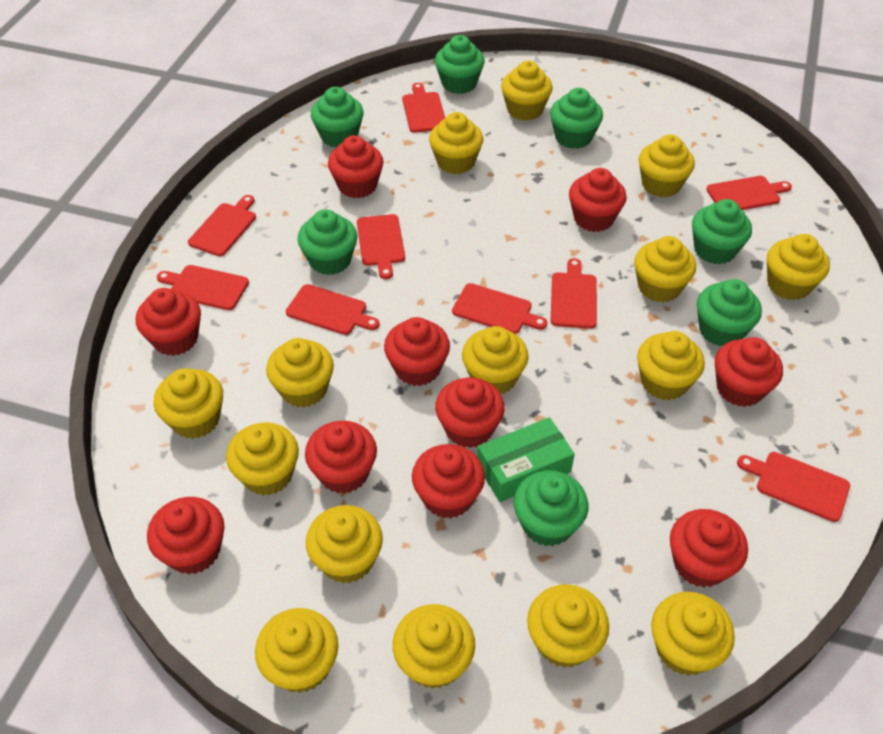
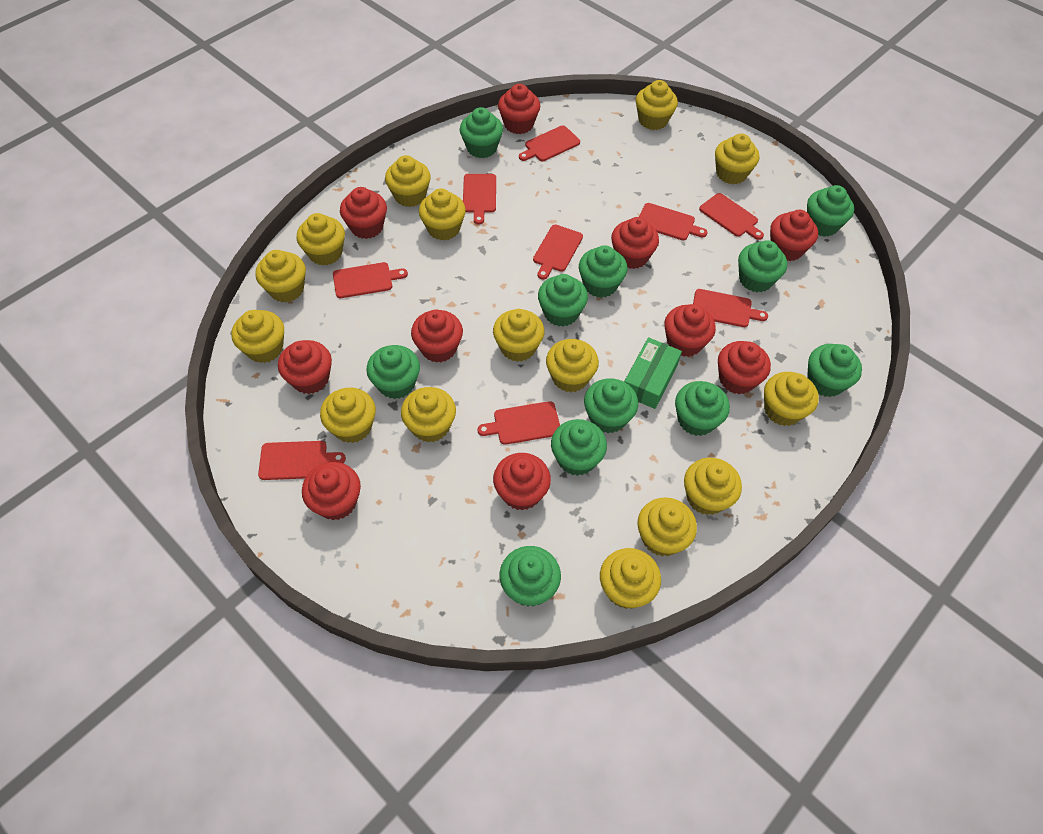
green cupcake: [297,209,357,275] [311,87,364,148] [435,35,485,94] [514,470,588,546] [550,88,603,149] [692,199,752,264] [697,279,762,346] = 7 -> [366,345,420,399] [460,107,503,158] [499,546,561,607] [538,274,588,327] [551,419,607,476] [579,245,627,298] [584,378,638,433] [675,381,730,436] [738,240,787,292] [807,185,854,237] [807,344,862,397] = 11

